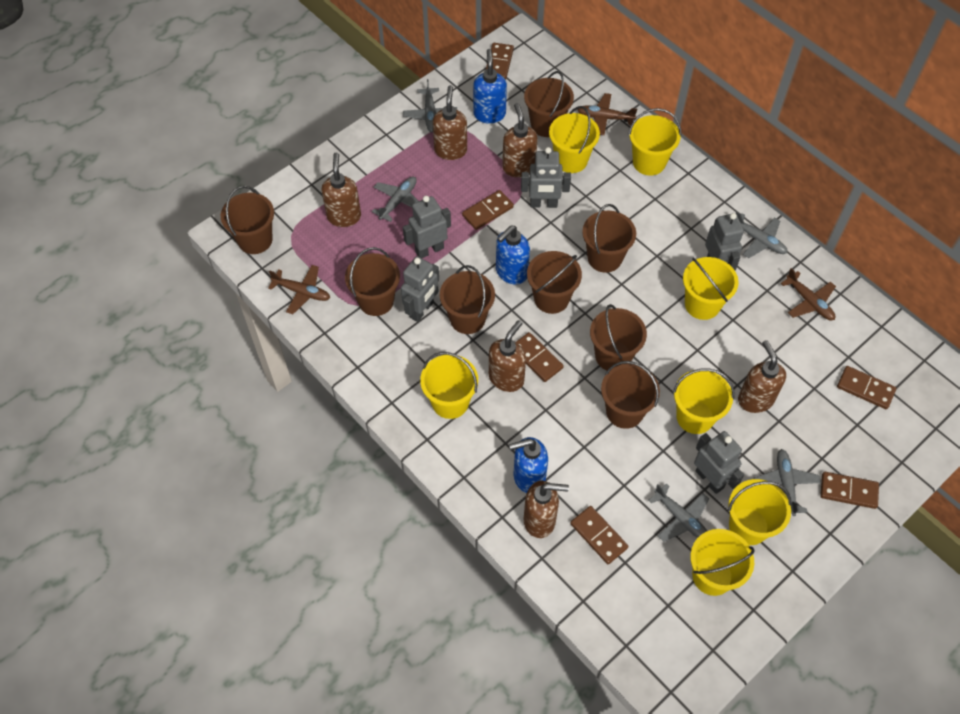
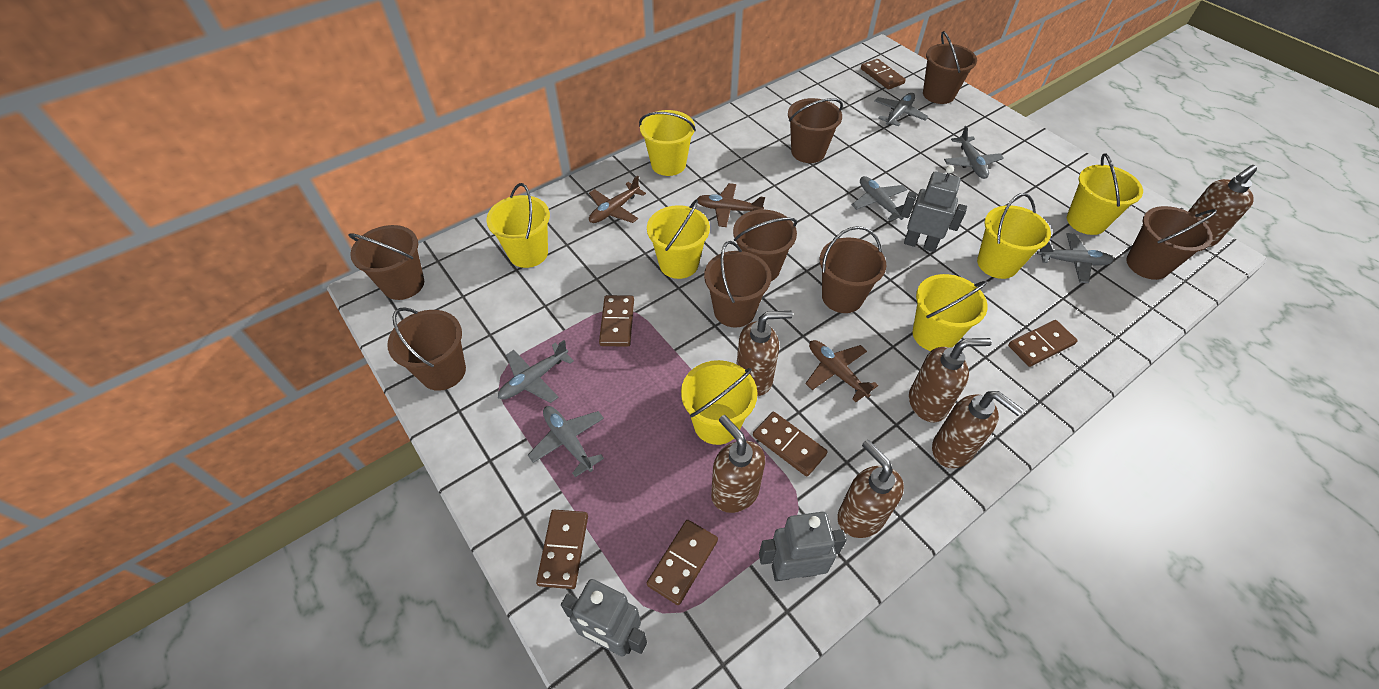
blue soap dispenser: [473,49,507,124] [496,226,530,285] [509,437,548,493] = 3 -> none = 0
grey plane: [372,176,418,222] [403,79,457,132] [648,483,709,542] [736,212,788,258] [753,449,821,516] = 5 -> [498,340,574,403] [528,406,604,477] [852,176,907,221] [874,93,928,127] [944,126,1004,179] [1037,233,1114,283] = 6
grey robot: [401,256,439,322] [403,196,451,258] [521,147,571,208] [694,431,744,494] [705,213,744,271] = 5 -> [561,579,647,657] [759,512,847,581] [901,165,967,252] = 3

